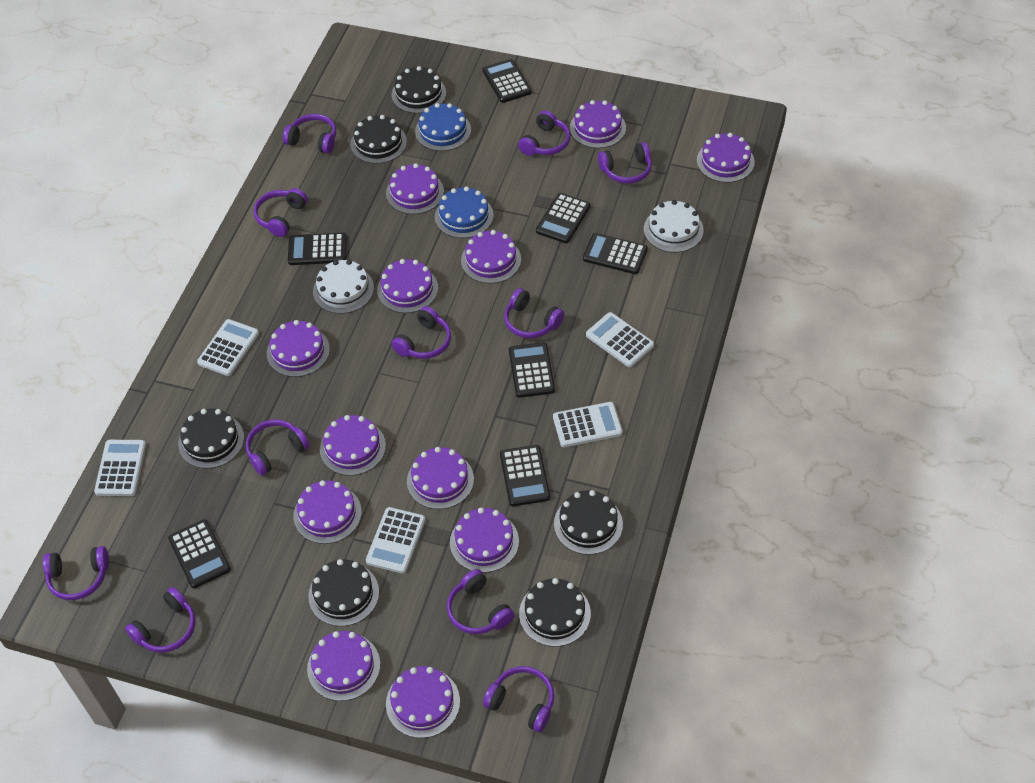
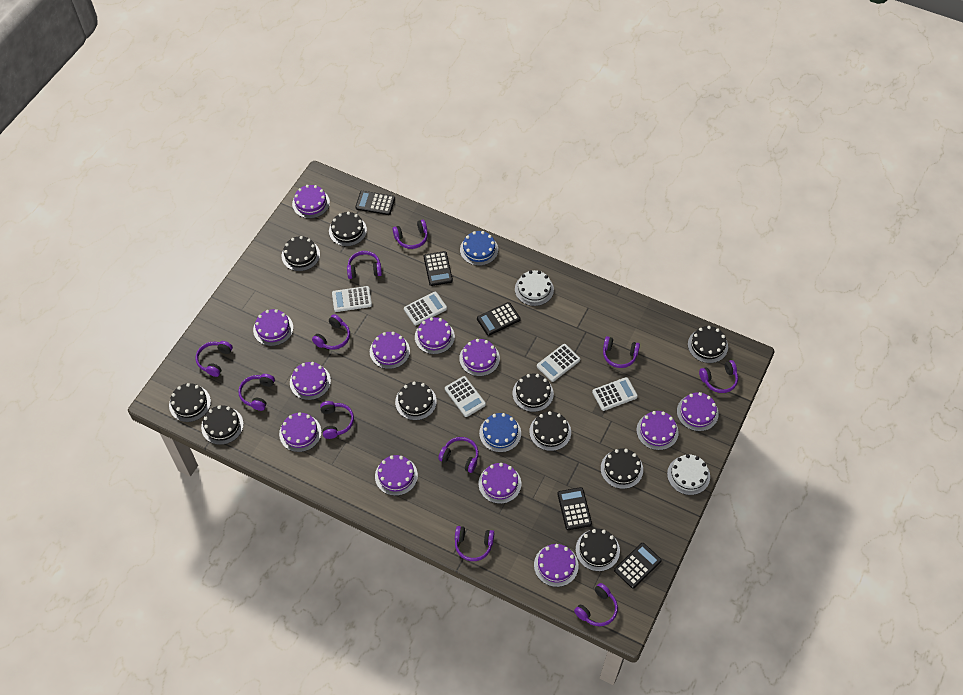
black cake: [178,409,244,468] [308,559,379,626] [351,115,407,164] [391,66,446,113] [519,578,591,647] [554,490,623,555] = 6 -> [169,383,211,422] [201,405,244,445] [282,236,320,271] [329,212,367,246] [395,382,437,420] [513,374,554,412] [529,411,571,451] [576,529,620,571] [601,448,643,489] [688,326,728,363] = 10
black calculator: [168,519,231,588] [288,233,347,265] [483,59,532,103] [500,445,550,506] [509,342,555,398] [536,193,591,243] [583,233,648,274] = 7 -> [355,191,395,215] [424,251,453,286] [477,302,520,336] [557,487,592,530] [614,543,662,589] = 5

